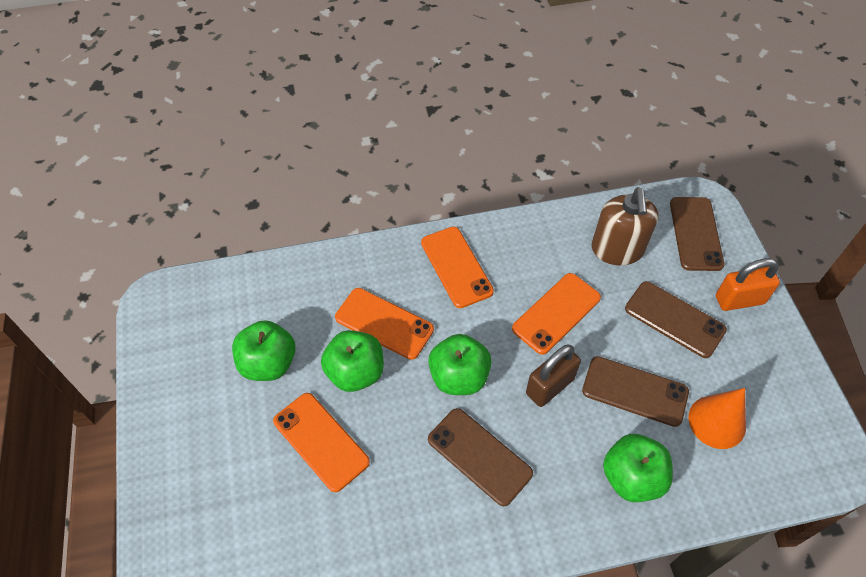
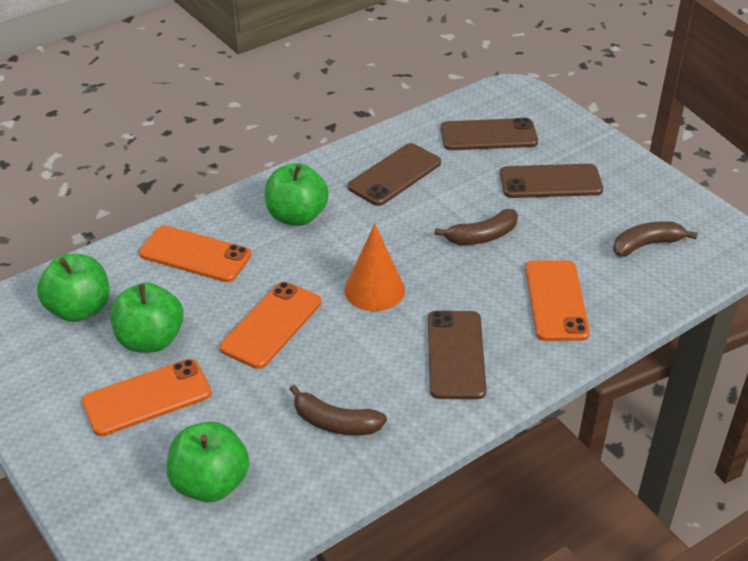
brown banana: none = 0 -> [289,385,387,435] [434,209,518,245] [613,221,698,257] = 3
brown padlock: [526,344,581,407] = 1 -> none = 0
brown soap dispenser: [592,187,659,265] = 1 -> none = 0
orange padlock: [716,258,780,311] = 1 -> none = 0

